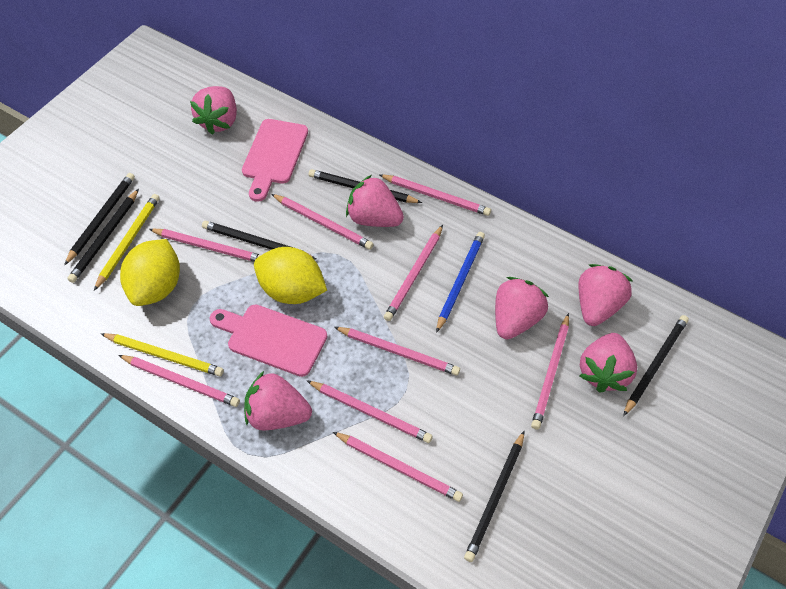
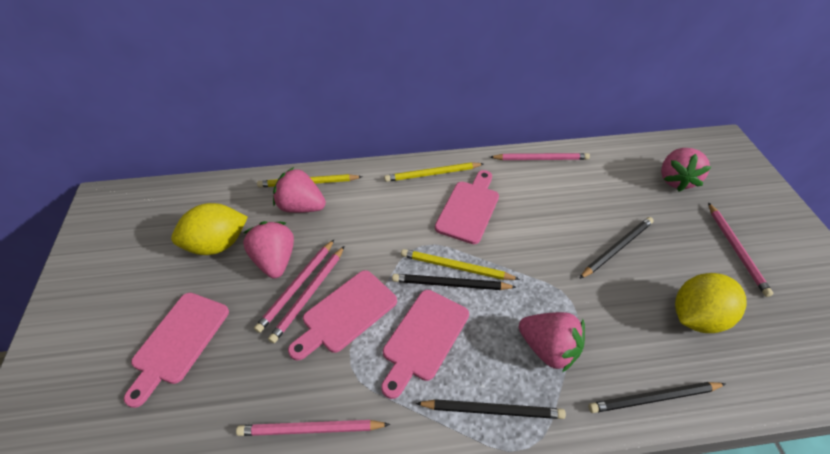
black pencil: [64,173,135,265] [67,189,139,283] [202,221,316,259] [309,169,422,203] [464,431,524,562] [623,315,689,416] = 6 -> [392,274,516,290] [415,399,566,419] [579,217,654,279] [588,382,726,413] = 4
blue pencil: [436,232,485,333] = 1 -> none = 0
pink cutting board: [210,304,327,377] [242,119,308,202] = 2 -> [124,293,229,408] [288,270,397,361] [381,290,469,399] [435,170,499,244] = 4
pink pencil: [118,355,240,407] [149,229,261,262] [271,194,374,250] [307,381,433,443] [333,432,463,502] [334,327,460,376] [379,174,491,216] [384,225,443,321] [531,313,569,430] = 9 -> [236,420,390,436] [254,240,334,333] [268,246,344,343] [490,153,590,160] [708,202,773,297] = 5
pink strawberry: [190,86,237,135] [244,371,312,430] [346,175,404,227] [495,277,549,339] [579,264,632,326] [579,333,637,393] = 6 -> [243,221,294,278] [273,167,326,213] [519,312,585,372] [661,148,711,191] = 4
yellow pencil: [94,194,160,291] [101,333,224,377] = 2 -> [257,174,363,187] [384,162,483,182] [401,249,520,280] = 3

